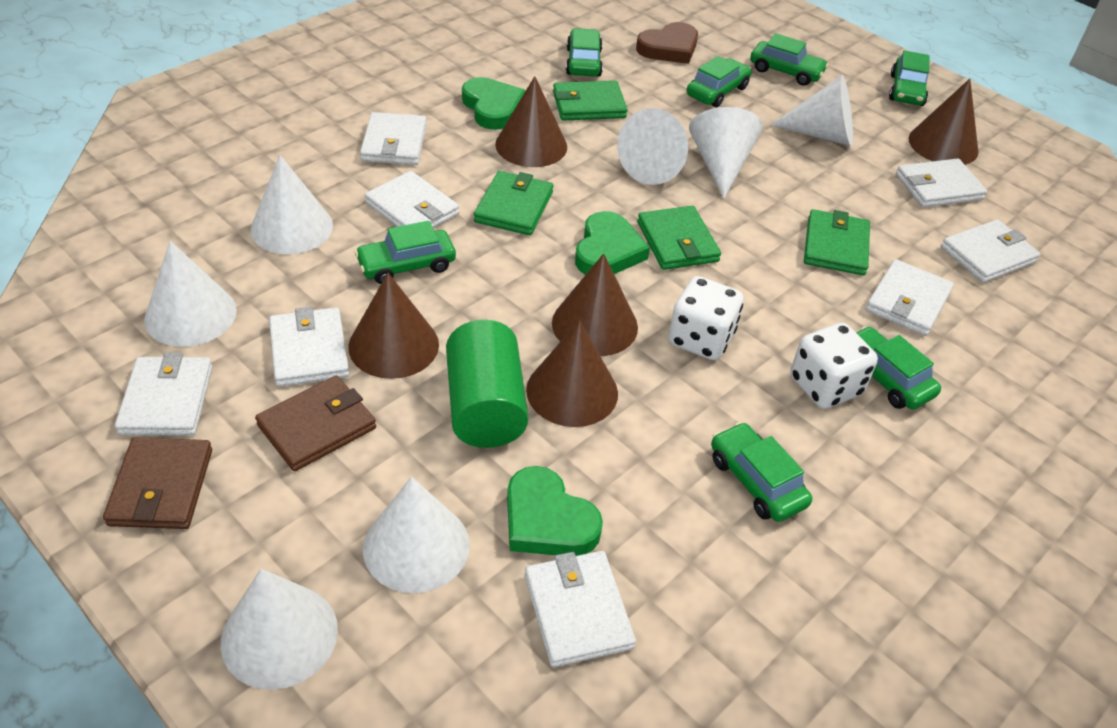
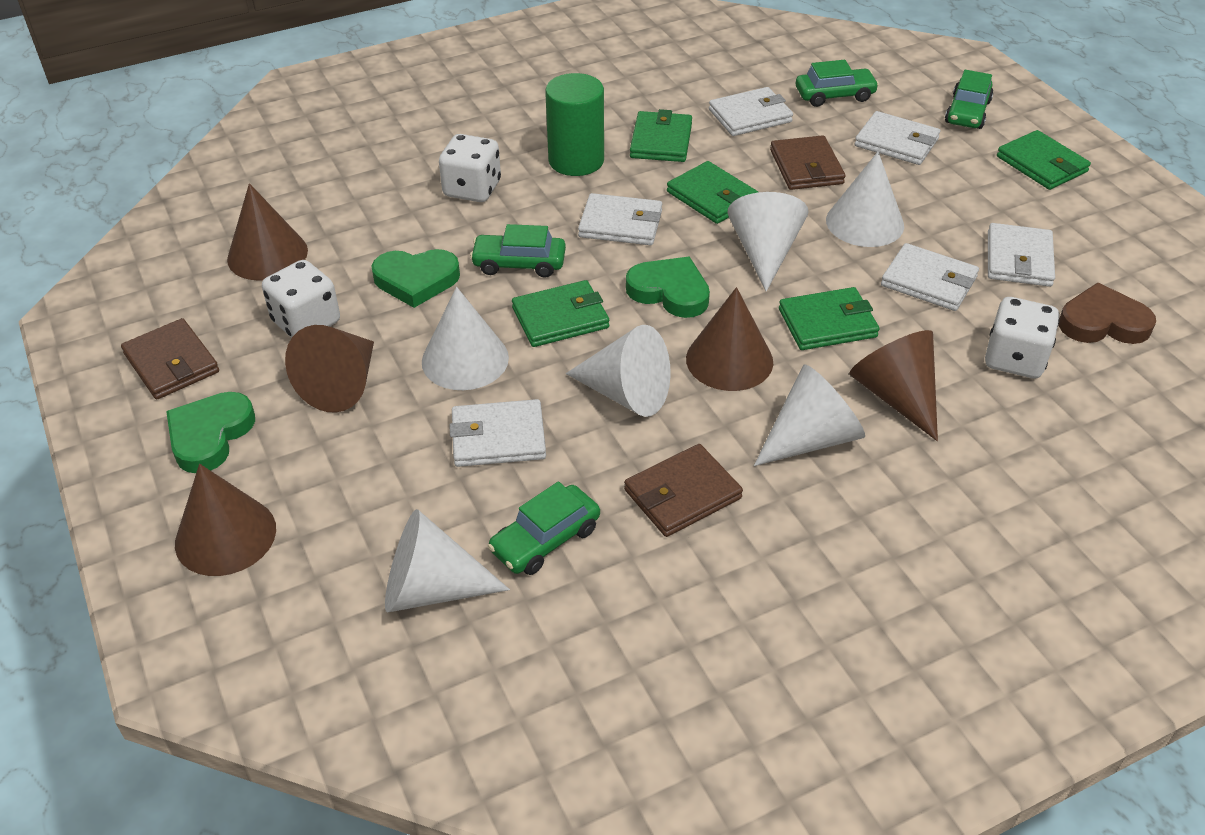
brown wallet: [103,437,212,529] [255,376,376,471] = 2 -> [121,318,219,399] [624,444,743,537] [770,135,846,190] = 3
green car: [355,221,456,284] [566,28,603,77] [687,56,752,107] [711,422,812,522] [750,33,828,86] [857,326,941,410] [889,50,930,106] = 7 -> [470,224,566,278] [488,481,600,575] [796,60,879,107] [945,70,993,129] = 4
green wallet: [474,171,553,235] [553,81,628,121] [637,206,721,270] [804,209,870,275] = 4 -> [512,280,609,347] [630,109,692,162] [667,161,758,224] [779,287,879,350] [997,130,1091,190] = 5
white cone: [144,241,237,347] [221,569,338,690] [250,155,333,254] [363,477,470,593] [617,108,688,185] [689,107,763,198] [771,75,853,146] = 7 -> [385,509,510,613] [422,287,509,390] [566,325,671,417] [727,192,809,292] [754,364,865,466] [826,152,904,247] = 6
white dice: [668,276,744,360] [790,323,878,409] = 2 -> [262,260,340,338] [439,134,501,202] [985,297,1060,378] = 3
white wallet: [115,353,213,436] [269,307,349,387] [360,112,427,165] [365,171,459,228] [525,551,636,667] [866,259,954,336] [896,158,987,208] [941,219,1040,283] = 8 -> [450,399,546,467] [578,193,662,245] [709,87,793,136] [855,111,940,165] [881,243,979,311] [988,223,1055,287] = 6

